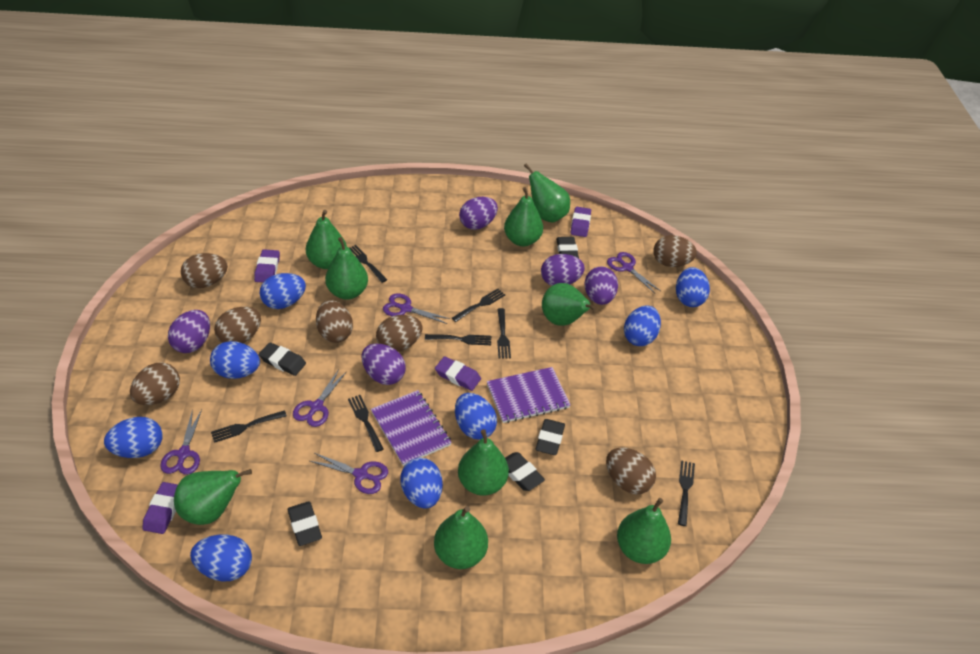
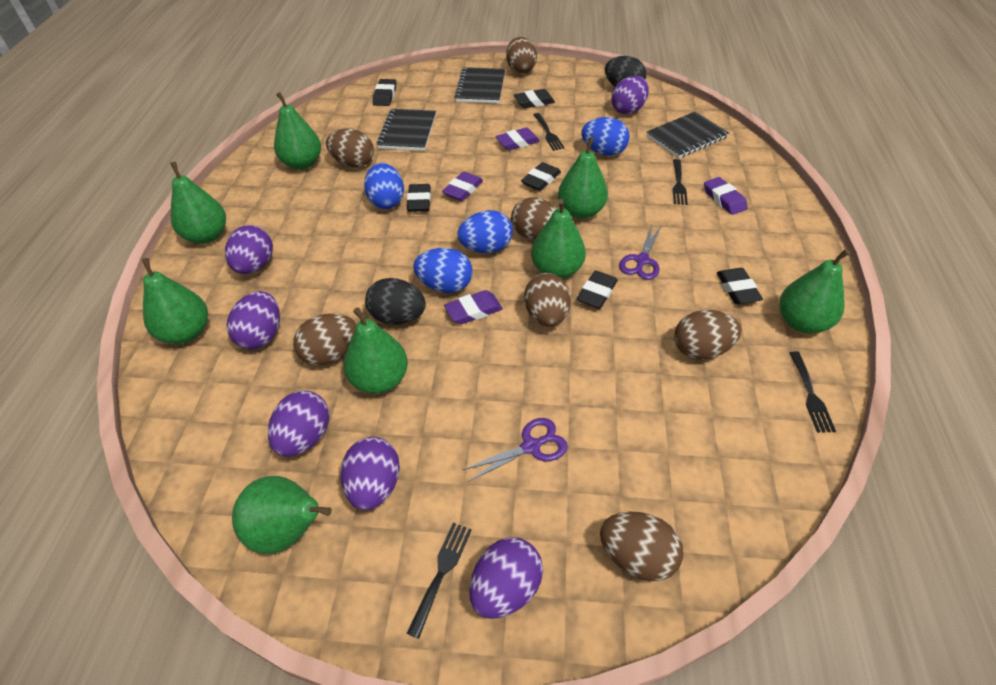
black egg: none = 0 -> [365,278,426,325] [605,56,646,87] = 2
black eraser: [259,342,306,376] [287,501,322,546] [505,452,545,491] [536,419,565,455] [556,237,579,258] = 5 -> [373,79,396,106] [407,184,431,212] [514,89,555,108] [521,162,561,191] [577,271,618,309] [717,268,763,304] = 6
black fork: [211,410,287,443] [348,395,384,452] [350,245,387,283] [425,334,491,345] [452,288,505,322] [497,308,511,359] [678,460,695,526] = 7 -> [406,523,472,639] [534,113,565,151] [673,159,688,205] [790,351,836,433] = 4
black notebook: none = 0 -> [377,109,436,151] [454,67,505,103] [646,112,729,158] = 3
blue egg: [104,417,163,458] [190,535,252,582] [210,341,260,379] [259,273,306,309] [400,458,443,509] [455,393,497,440] [624,306,661,346] [676,267,710,307] = 8 -> [364,163,404,209] [413,248,473,293] [457,210,513,253] [581,117,630,156] = 4
green pear: [174,469,252,525] [306,210,347,269] [325,237,368,299] [434,506,488,569] [458,429,509,496] [504,187,543,246] [524,164,570,223] [542,283,597,326] [617,498,671,564] = 9 -> [142,258,208,344] [170,162,226,244] [232,476,332,554] [274,92,321,170] [344,307,408,394] [531,199,586,279] [558,137,608,219] [780,249,850,333] = 8
purple egg: [168,310,210,353] [362,344,406,385] [459,197,498,230] [541,254,585,286] [584,266,618,305] = 5 -> [225,225,273,274] [227,291,280,350] [268,391,329,457] [341,437,400,510] [469,537,543,619] [611,76,649,114] = 6
purple notebook: [371,390,452,466] [487,367,571,423] = 2 -> none = 0
purple scissors: [160,409,202,475] [293,369,347,427] [310,453,388,494] [383,293,450,324] [607,252,660,293] = 5 -> [463,418,568,482] [619,225,662,280] = 2

